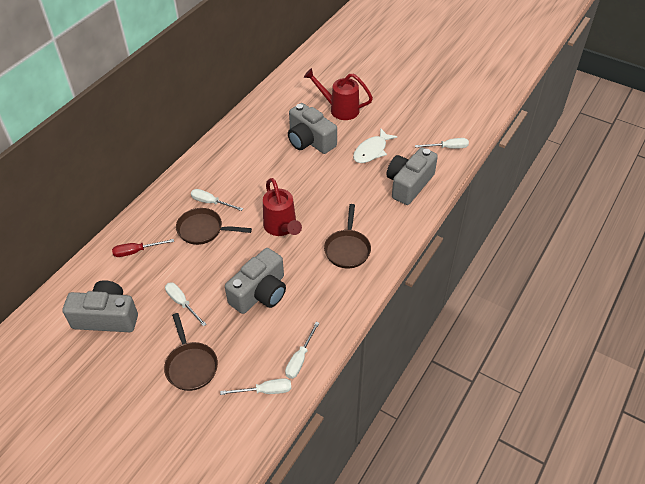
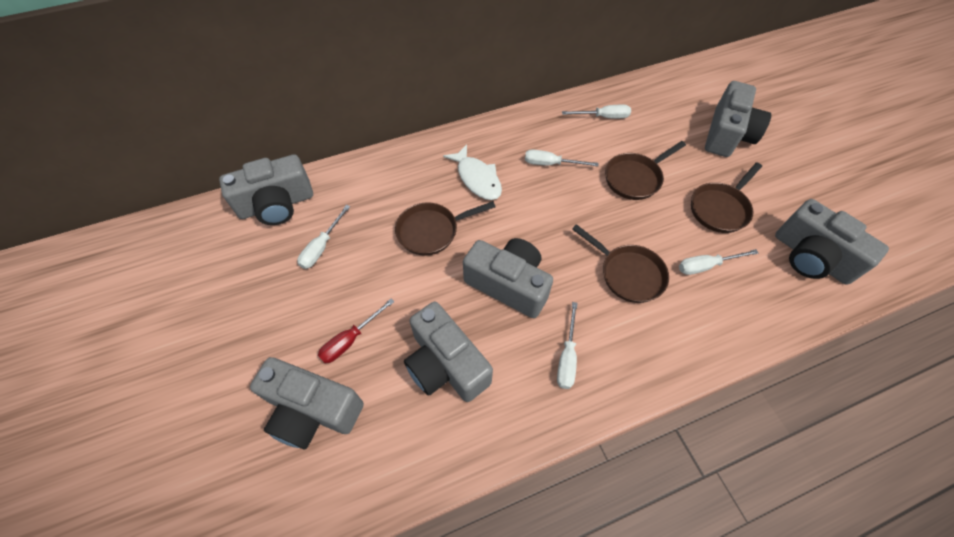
brown pan: [164,313,218,391] [176,208,252,245] [324,204,371,268] = 3 -> [395,201,495,256] [572,224,669,303] [605,141,686,200] [691,162,762,233] = 4
grey camera: [62,280,138,332] [225,248,286,314] [288,103,337,154] [387,147,438,205] = 4 -> [219,154,313,225] [250,357,364,449] [404,302,493,402] [463,238,553,318] [705,81,771,157] [775,199,889,285] = 6
red watering can: [263,178,302,236] [304,68,373,120] = 2 -> none = 0

